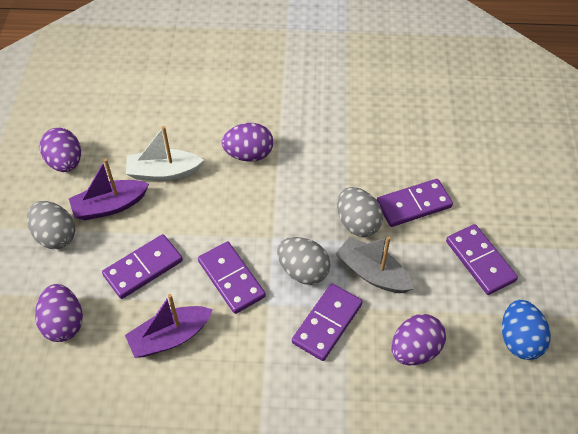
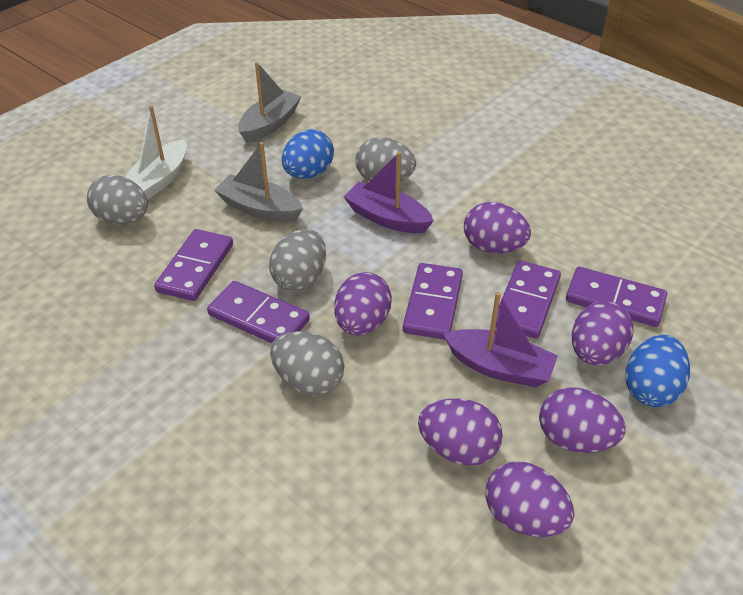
blue egg: [502,300,550,360] = 1 -> [282,129,334,179] [625,335,690,407] = 2
grey boat: [335,236,414,293] = 1 -> [214,142,303,222] [238,62,302,143] = 2
grey egg: [27,201,75,249] [277,237,331,285] [337,187,383,237] = 3 -> [87,175,148,225] [269,229,326,291] [270,331,344,395] [355,137,416,181] = 4
purple egg: [35,284,83,342] [40,128,81,172] [222,123,273,162] [391,314,446,365] = 4 -> [334,272,392,336] [418,398,503,466] [464,202,531,254] [485,461,574,537] [539,387,626,453] [572,301,634,365] = 6

